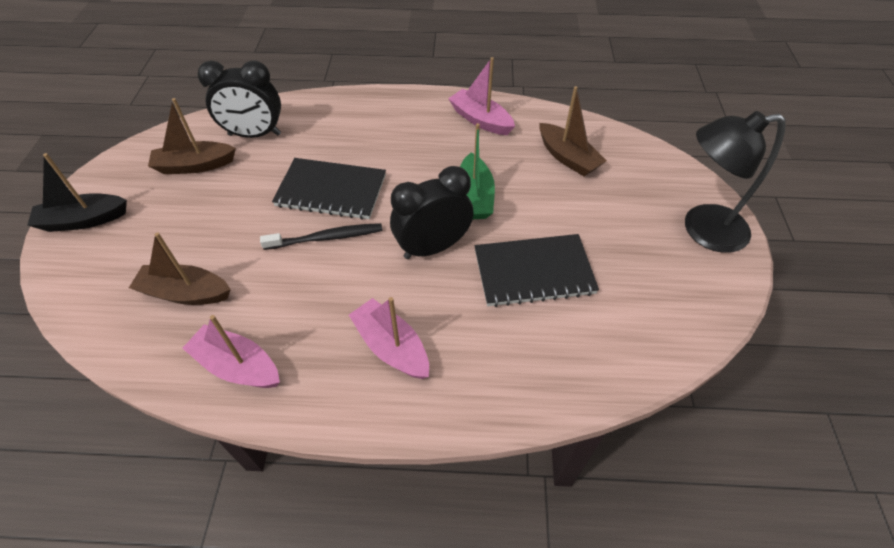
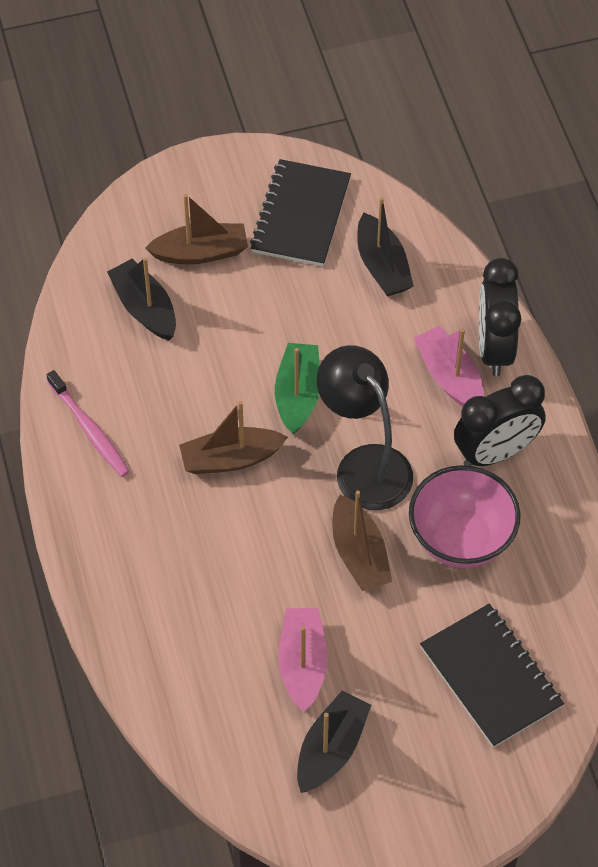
black boat: [27,153,127,232] = 1 -> [107,257,176,340] [297,690,371,793] [357,197,414,296] = 3
black toothbrush: [260,223,382,250] = 1 -> none = 0
pink boat: [182,315,280,388] [349,297,429,379] [448,57,515,135] = 3 -> [278,608,328,712] [414,326,484,407] = 2
pink bowl: none = 0 -> [409,465,521,568] = 1
pink toothbrush: none = 0 -> [46,370,130,477] = 1

